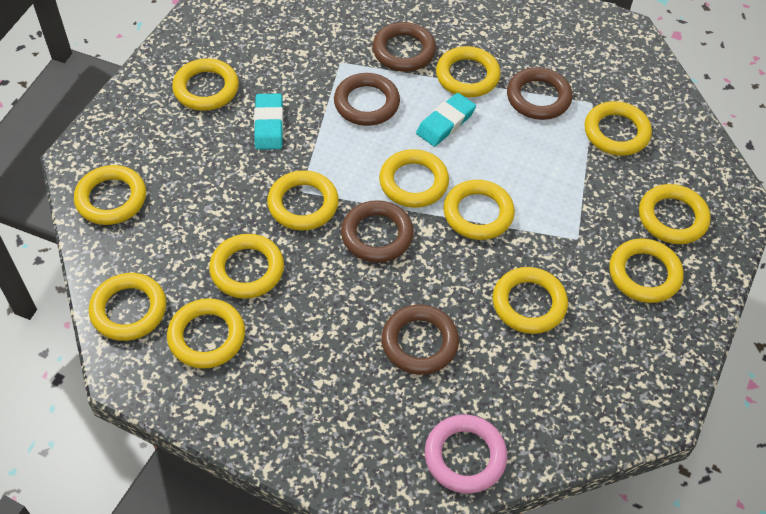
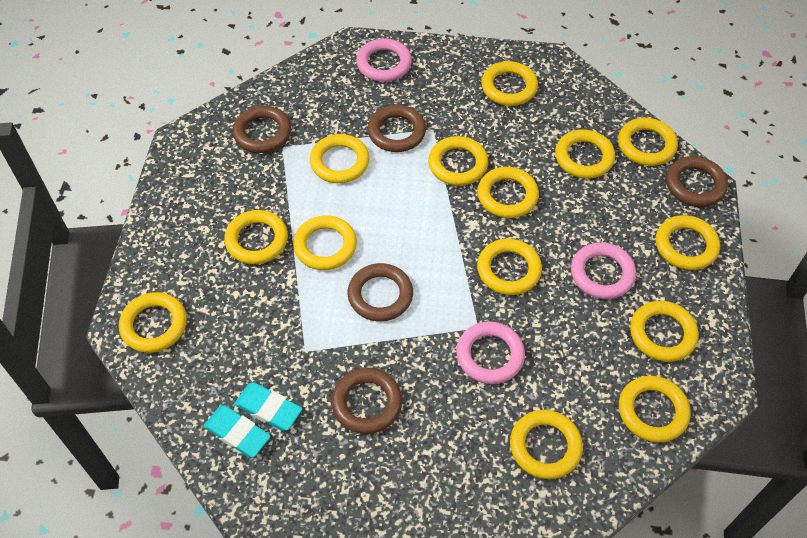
pink ring: [425,414,507,494] = 1 -> [356,39,412,82] [456,321,525,384] [571,242,636,299] = 3
yellow ring: [74,165,146,225] [89,273,166,341] [167,298,245,369] [172,58,239,111] [209,234,284,299] [267,170,339,231] [379,149,449,208] [436,46,501,97] [443,180,515,240] [493,267,568,334] [585,101,652,156] [609,238,684,303] [639,184,711,244] = 13 -> [119,292,187,353] [224,210,288,264] [293,215,357,270] [310,134,370,183] [428,136,488,186] [477,167,539,218] [477,239,542,295] [481,61,538,106] [510,410,583,479] [555,130,615,178] [618,118,678,166] [619,376,691,442] [630,301,699,362] [656,215,720,270] = 14

